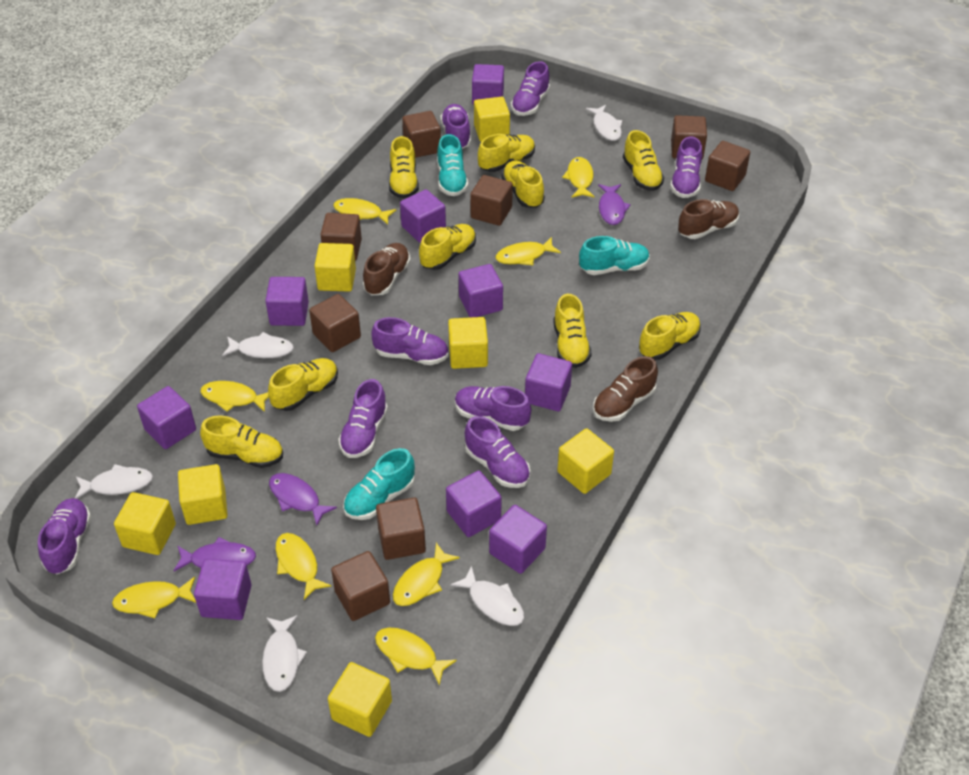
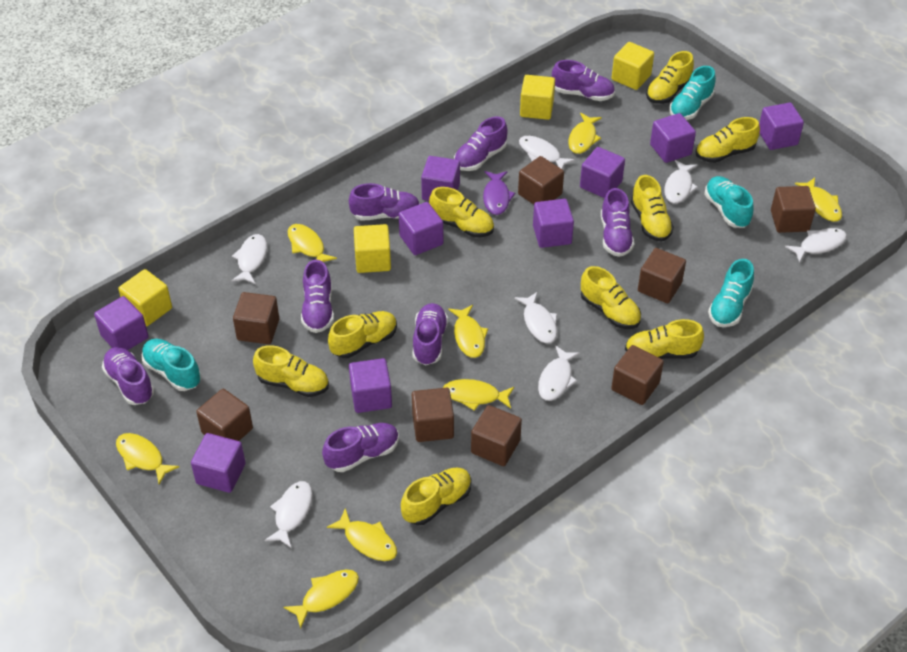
brown shoe: [363,243,411,295] [593,356,658,422] [678,199,739,239] = 3 -> none = 0
purple fish: [173,537,256,571] [269,473,337,526] [598,184,631,225] = 3 -> [483,171,515,215] = 1
turquoise shoe: [343,448,415,520] [437,134,468,196] [579,236,650,275] = 3 -> [142,339,201,391] [669,66,716,120] [704,176,754,228] [708,259,754,327] = 4
white fish: [75,464,153,499] [222,332,294,358] [262,615,307,692] [451,566,524,626] [586,105,622,141] = 5 -> [231,234,267,284] [264,481,313,548] [514,292,557,343] [519,136,575,169] [538,346,580,401] [664,160,698,204] [785,228,847,263] = 7
yellow cube: [114,492,176,555] [178,464,228,525] [314,243,356,292] [328,662,392,737] [448,317,488,369] [474,97,510,142] [557,428,614,494] = 7 -> [118,269,172,327] [354,224,391,273] [520,75,555,120] [612,42,654,90] = 4

